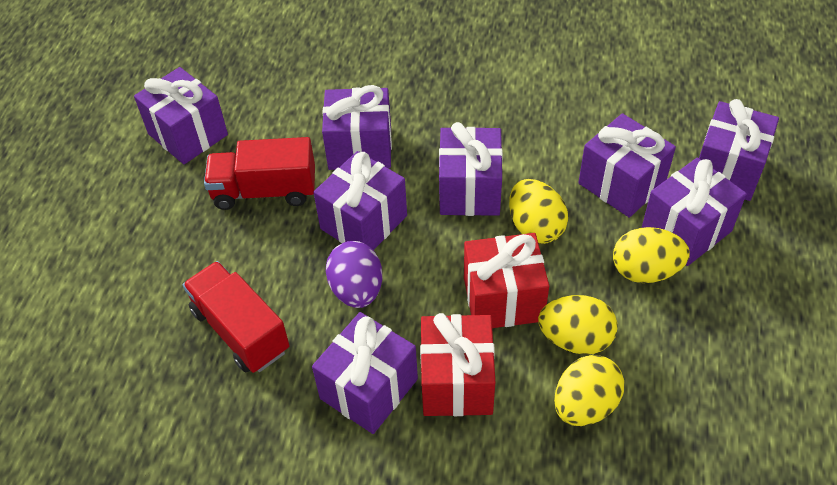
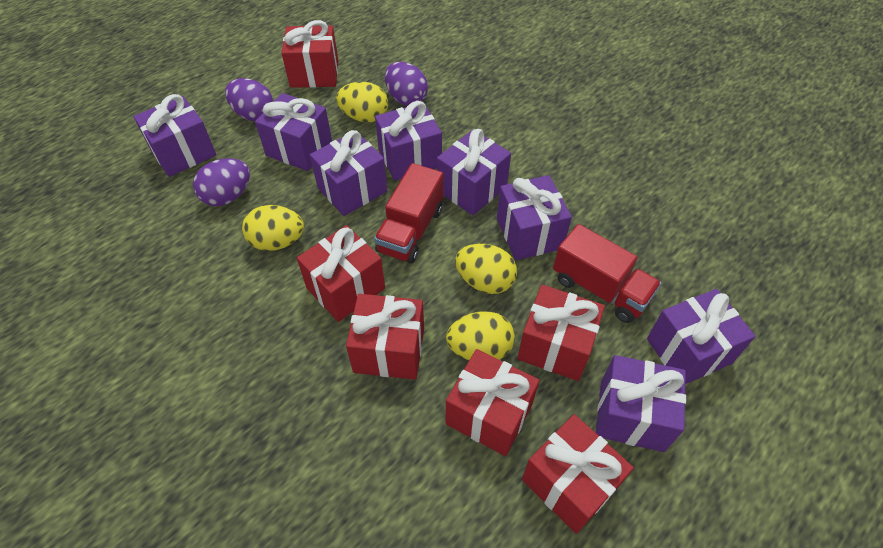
purple egg: [326,241,382,308] = 1 -> [193,158,250,206] [225,78,273,121] [385,62,428,106] = 3
red gift: [420,313,495,416] [464,233,549,328] = 2 -> [281,20,338,88] [297,225,385,322] [346,294,424,380] [446,349,540,456] [517,285,605,381] [522,414,634,534] = 6

